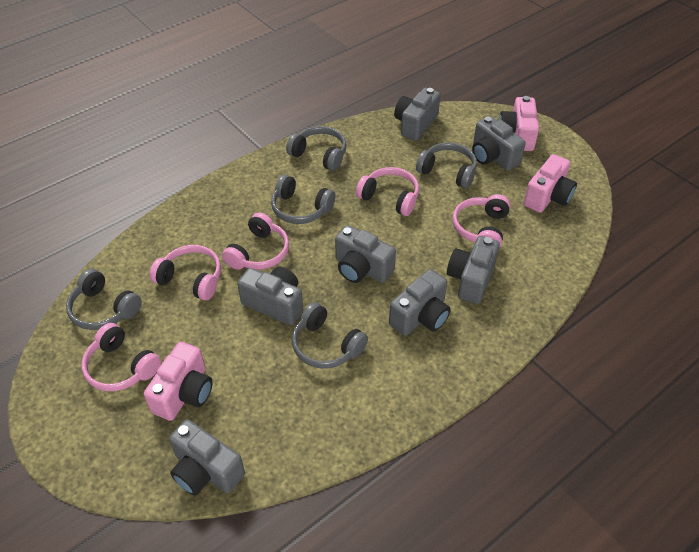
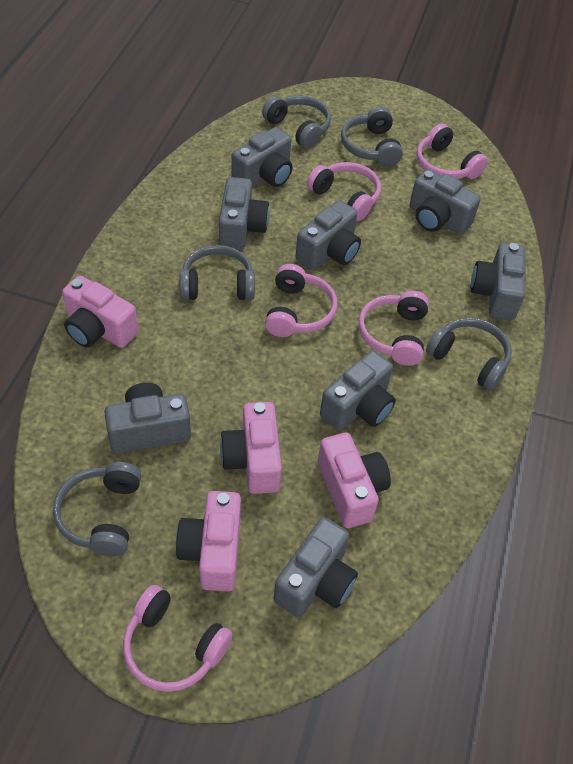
grey camera: [169,419,245,496] [237,267,303,326] [335,225,396,283] [389,269,451,336] [394,88,440,141] [447,236,500,304] [472,116,526,171] = 7 -> [104,383,191,453] [219,177,269,250] [232,127,292,188] [274,517,358,618] [296,200,361,270] [320,350,396,431] [410,169,481,234] [471,243,526,320] = 8
pink camera: [144,342,213,421] [499,96,539,151] [524,154,577,213] = 3 -> [62,276,139,348] [176,491,241,591] [220,402,282,494] [318,433,391,528] = 4

